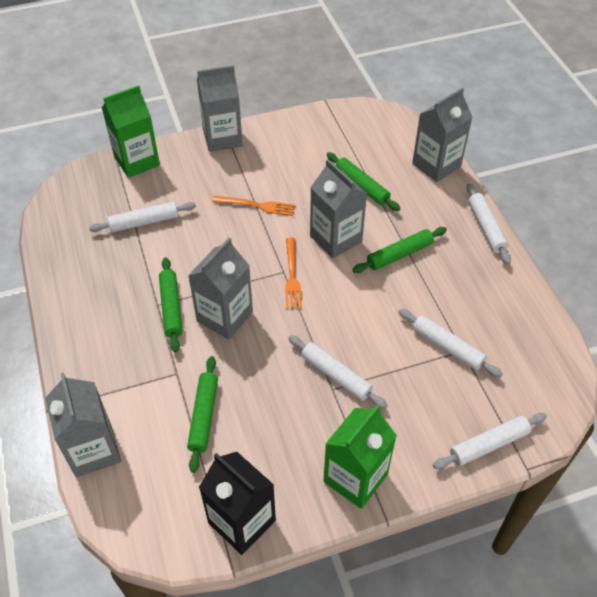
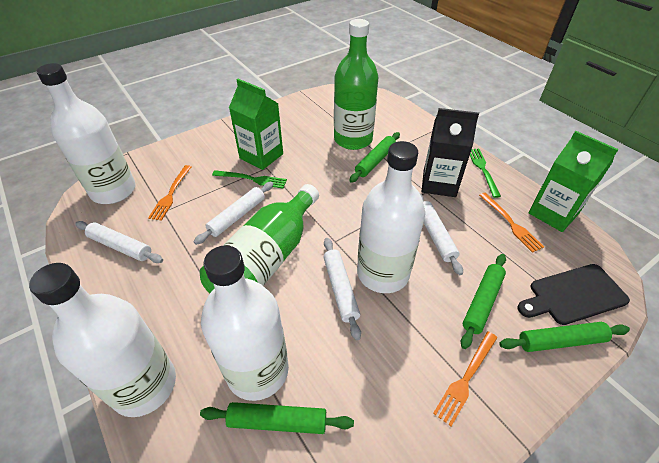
black cutting board: none = 0 -> [517,264,630,325] = 1
green bottle: none = 0 -> [200,184,319,294] [334,19,378,150] = 2
green fork: none = 0 -> [212,170,287,188] [470,149,501,198] = 2
grey carton: [45,373,121,477] [188,237,253,339] [197,65,243,152] [310,159,367,258] [412,88,473,182] = 5 -> none = 0
orange fork: [213,196,295,216] [285,238,302,309] = 2 -> [148,165,191,221] [433,331,498,426] [479,193,544,253] = 3
white bottle: none = 0 -> [29,263,176,417] [36,63,136,204] [201,245,289,401] [357,141,425,293] = 4
white rolling pin: [89,202,196,232] [288,335,388,409] [399,309,503,378] [433,413,547,469] [466,184,511,265] = 5 -> [75,221,163,263] [194,182,273,245] [323,238,361,340] [420,194,463,275] = 4

